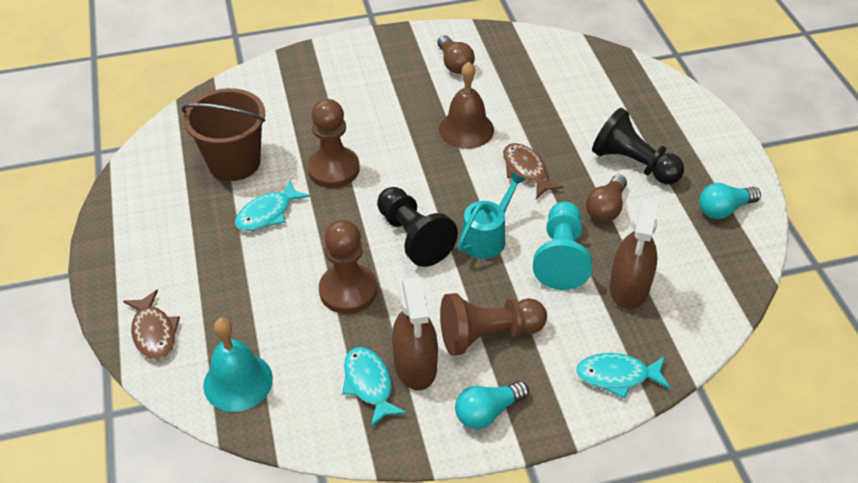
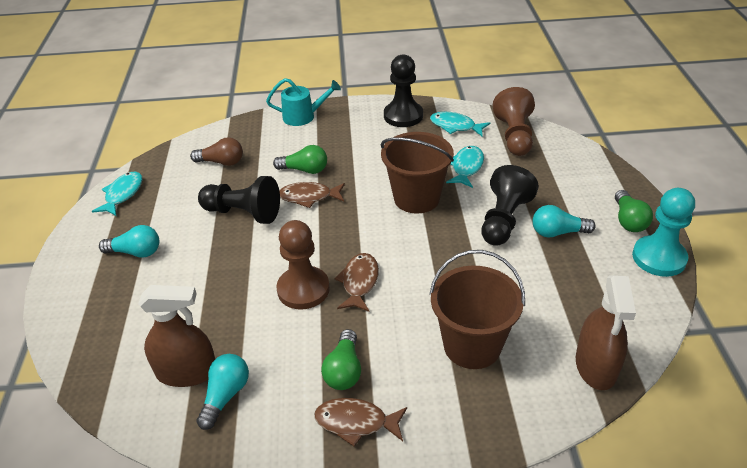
black pawn: [377,187,458,267] [592,108,684,185] = 2 -> [198,176,280,224] [384,54,423,127] [481,165,539,246] = 3
brown bell: [439,62,494,149] = 1 -> none = 0
brown bucket: [182,88,265,181] = 1 -> [381,132,454,213] [430,250,525,369] = 2
brown fish: [123,289,180,360] [503,143,563,199] = 2 -> [280,182,345,208] [314,398,407,446] [334,253,379,312] = 3
brown light bulb: [437,35,475,74] [586,175,627,222] = 2 -> [190,137,243,166] = 1
brown pawn: [307,99,360,188] [319,220,377,314] [440,293,547,356] = 3 -> [277,220,330,309] [493,87,535,156] = 2
green light bulb: none = 0 -> [273,145,327,174] [321,329,361,390] [615,190,653,232] = 3
turquoise bell: [203,318,273,412] = 1 -> none = 0
turquoise light bulb: [455,381,529,429] [699,183,761,219] = 2 -> [99,225,159,258] [196,354,249,430] [533,205,596,238] = 3

